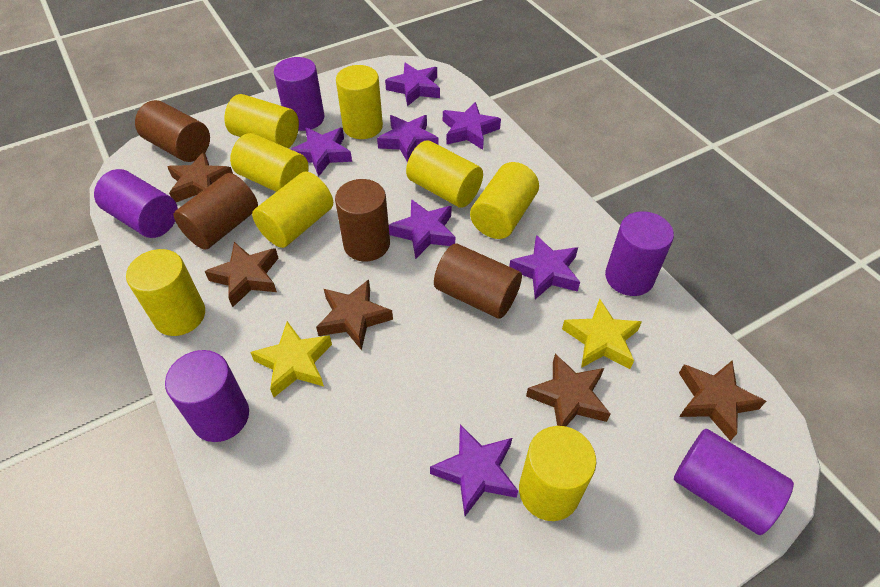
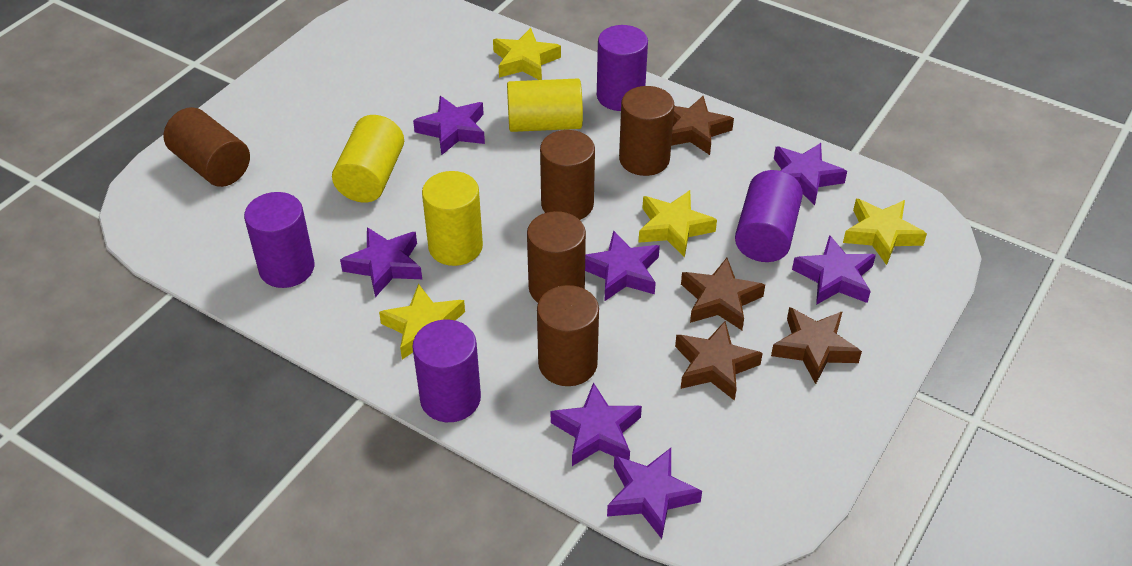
brown cylinder: [135,100,210,162] [174,173,258,250] [335,179,390,261] [434,243,522,318] = 4 -> [163,107,250,187] [527,211,586,303] [537,285,599,386] [540,130,595,220] [619,86,674,176] = 5
brown star: [167,152,233,202] [205,242,278,307] [316,279,393,350] [526,353,610,426] [679,360,766,441] = 5 -> [671,96,734,155] [675,321,763,401] [681,258,765,330] [771,307,862,384] = 4
purple cylinder: [94,169,178,238] [165,350,249,442] [274,57,324,131] [605,211,674,296] [674,429,794,535] = 5 -> [244,192,314,288] [412,320,481,422] [597,25,648,111] [735,170,803,262] = 4
yellow cylinder: [126,249,205,336] [224,94,299,149] [230,133,309,192] [252,172,333,248] [336,65,383,139] [406,140,483,208] [470,162,539,239] [519,426,596,521] = 8 -> [332,115,404,203] [422,171,483,266] [507,79,583,132] = 3
yellow star: [250,321,332,397] [562,299,642,369] = 2 -> [379,283,465,359] [493,28,561,80] [638,190,717,258] [843,199,927,265] = 4

